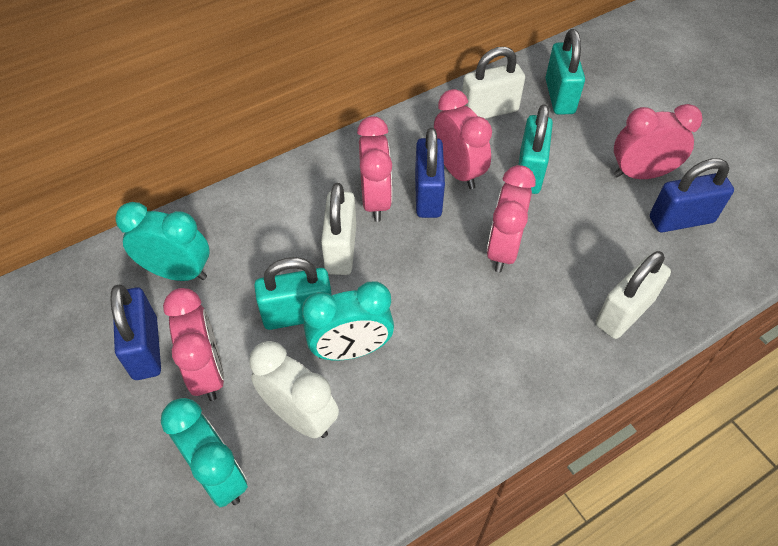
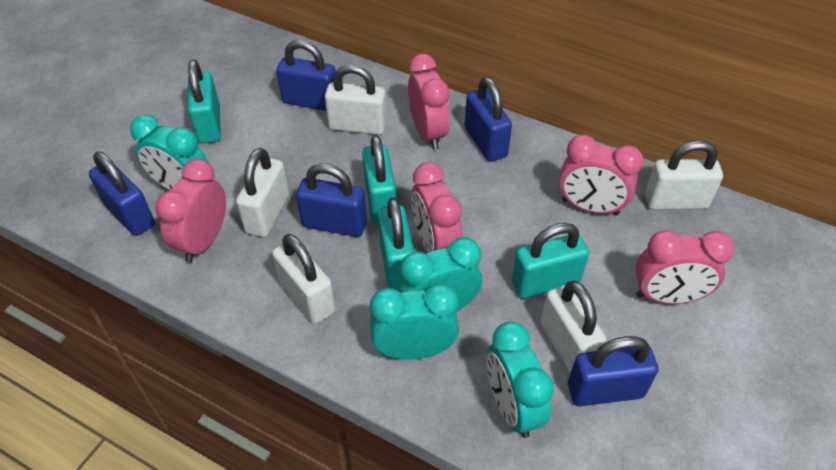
blue padlock: [110,285,161,380] [415,128,445,218] [650,158,734,232] = 3 -> [89,152,155,236] [276,40,336,111] [296,164,367,237] [465,77,512,162] [568,336,658,406] = 5
turquoise clock: [115,202,209,281] [161,398,248,507] [302,281,394,361] = 3 -> [130,115,209,191] [370,284,459,360] [397,237,482,312] [487,321,554,438] = 4
turquoise padlock: [254,257,332,330] [518,104,553,194] [545,29,585,115] = 3 -> [188,60,221,144] [362,135,396,224] [378,198,414,290] [512,223,589,299] = 4
white clock: [249,341,339,438] = 1 -> none = 0
white padlock: [321,183,356,275] [462,47,525,119] [596,251,671,339] = 3 -> [236,148,289,237] [272,234,335,324] [325,64,387,135] [540,281,607,373] [645,141,723,210] = 5

